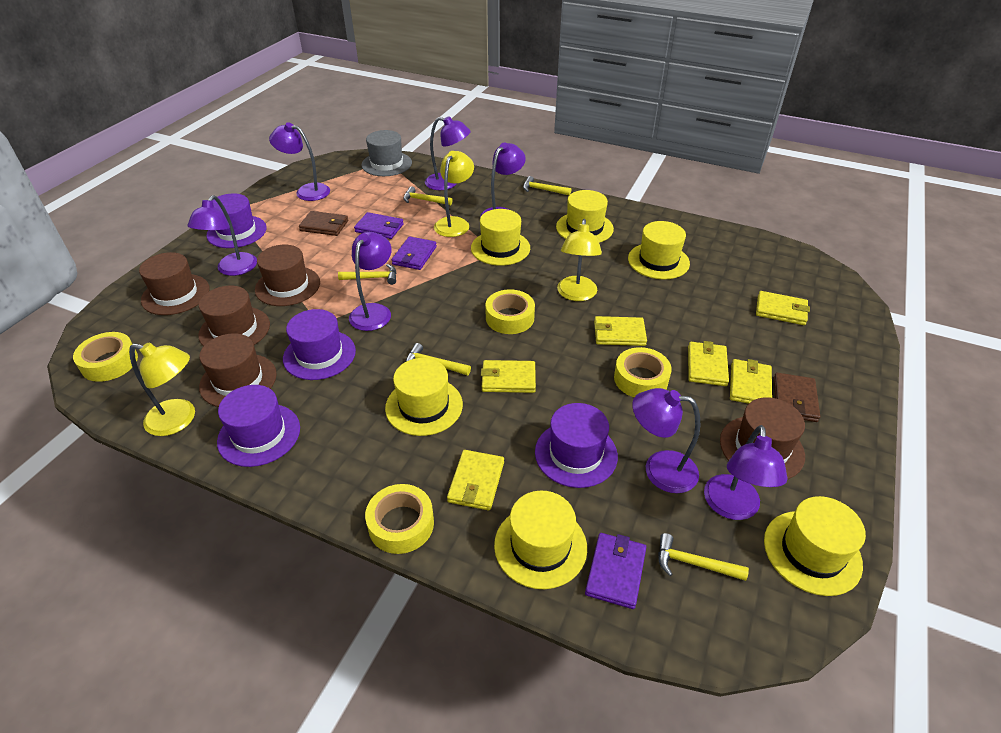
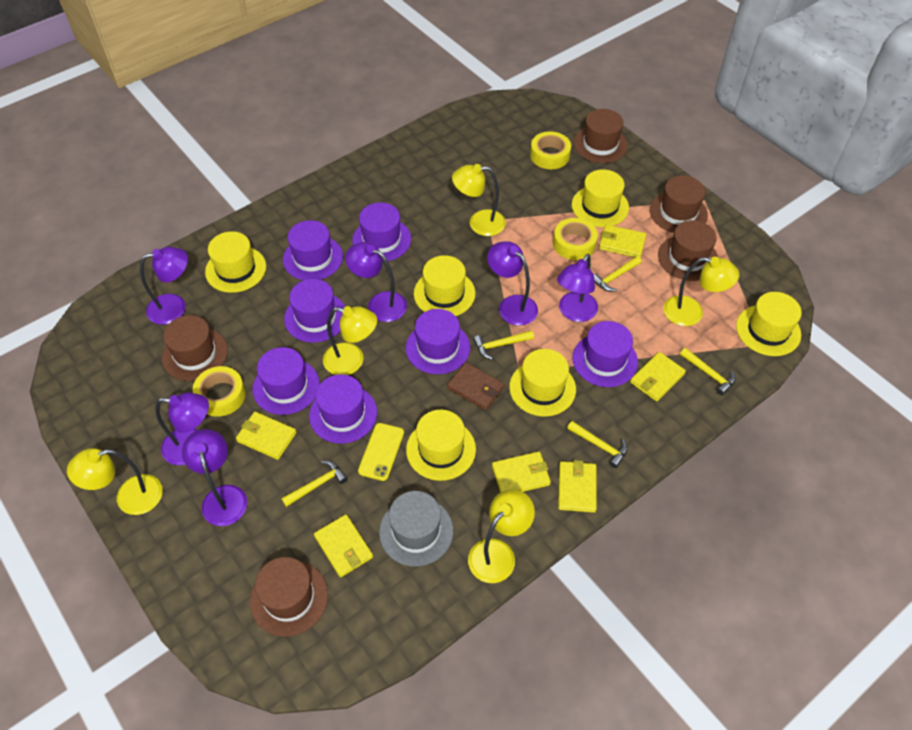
brown wallet: [299,211,348,236] [773,373,820,422] = 2 -> [447,362,505,410] = 1
purple hat: [206,193,267,248] [217,385,300,467] [283,309,356,380] [535,403,618,488] = 4 -> [253,347,320,415] [283,220,343,280] [284,279,345,343] [309,374,377,444] [352,202,411,262] [406,309,470,374] [573,321,638,387] = 7
purple lamp: [187,195,257,276] [269,122,330,201] [349,232,392,331] [425,116,471,190] [480,142,526,218] [632,388,700,493] [704,425,788,520] = 7 -> [140,247,188,325] [155,393,209,465] [182,429,247,526] [345,242,407,322] [487,241,538,326] [557,254,598,322] = 6
purple wallet: [354,212,404,239] [391,236,437,270] [585,533,646,609] = 3 -> none = 0
yellow lamp: [129,342,195,436] [434,151,474,237] [557,219,602,301] = 3 -> [67,448,163,515] [323,306,377,375] [452,164,506,236] [468,489,535,583] [664,257,739,326] = 5
yellow phone: none = 0 -> [358,423,404,481] = 1
yellow tape: [73,332,138,382] [365,484,434,554] [485,289,535,334] [614,347,672,397] = 4 -> [193,366,246,417] [530,132,571,169] [553,218,598,260] = 3

